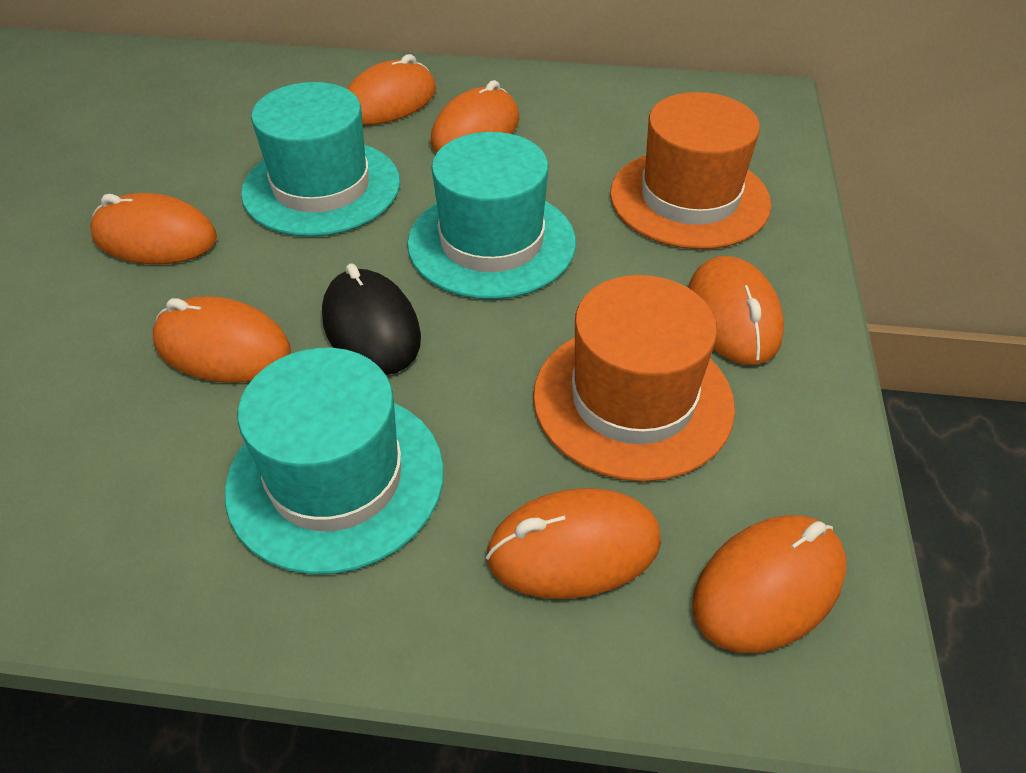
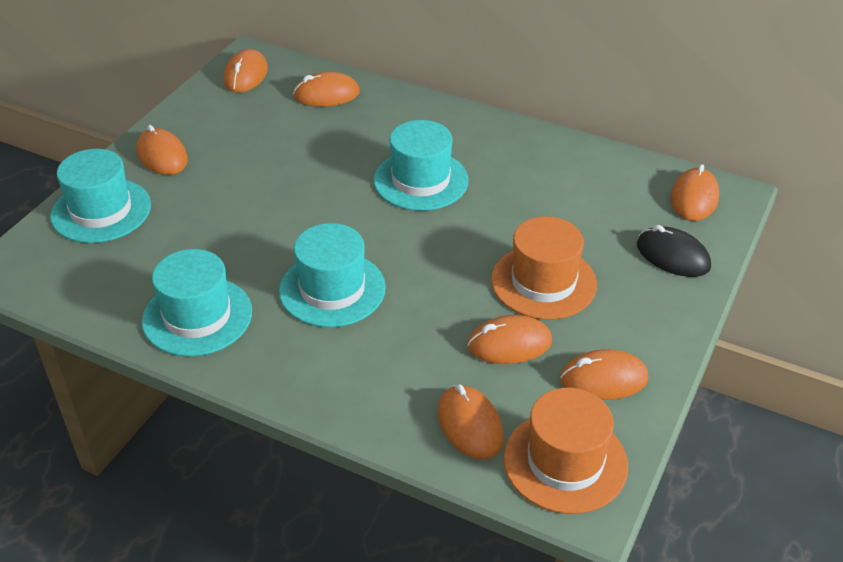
turquoise hat: [225,348,444,574] [241,82,400,237] [407,132,576,299] = 3 -> [50,149,151,243] [142,249,252,357] [279,223,386,327] [373,120,469,211] = 4

